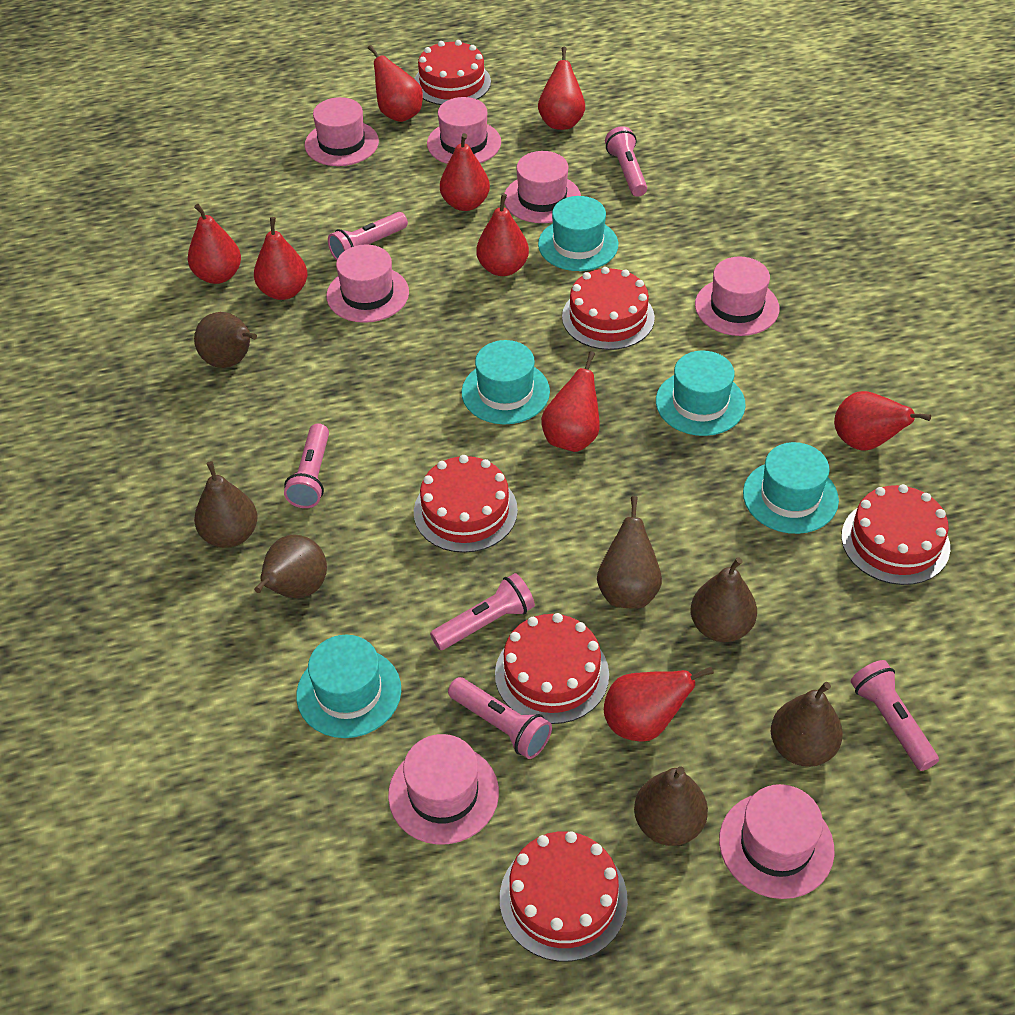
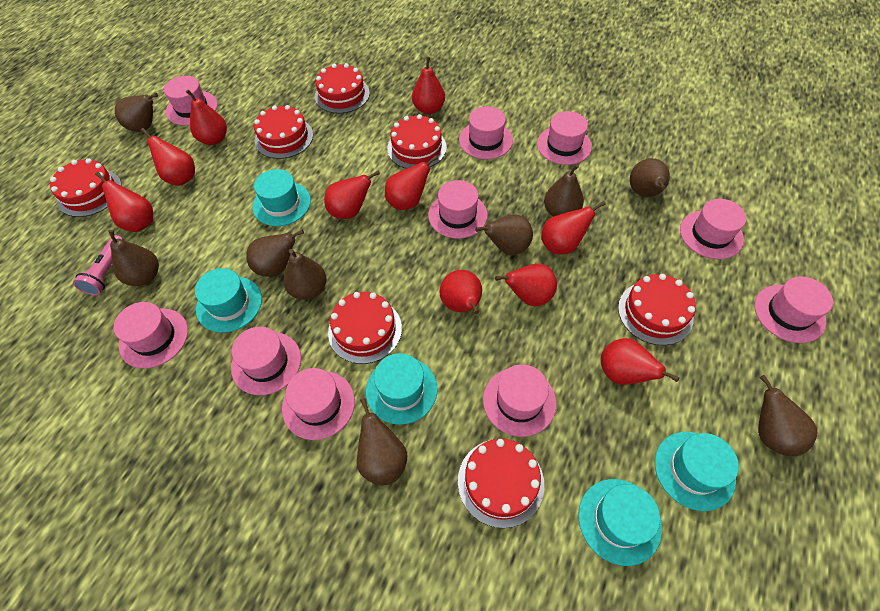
brown pear: [194,312,257,368] [194,461,258,548] [254,535,327,598] [597,496,662,609] [634,766,708,846] [690,557,757,642] [771,682,843,767] = 7 -> [108,230,159,286] [115,93,158,132] [246,230,304,277] [283,249,326,300] [357,398,407,486] [475,214,533,255] [544,164,584,217] [630,158,670,197] [758,375,817,456] = 9
pink flashlight: [284,423,329,508] [328,212,408,260] [430,573,535,650] [448,677,552,759] [605,126,647,197] [851,660,939,771] = 6 -> [73,235,125,296] = 1
pink hat: [305,97,379,166] [326,245,409,323] [388,734,499,845] [427,97,501,164] [504,151,581,223] [695,257,779,336] [719,784,834,899] = 7 -> [114,302,188,368] [164,76,218,126] [231,327,301,395] [282,368,355,440] [428,180,488,239] [459,106,513,159] [483,364,556,437] [537,111,592,165] [680,199,746,259] [755,276,833,343] = 10
red cake: [414,40,491,105] [414,455,518,553] [495,613,609,724] [500,831,628,962] [562,267,655,350] [842,484,950,585] = 6 -> [50,158,122,217] [254,105,313,159] [315,63,370,113] [328,292,402,364] [387,114,447,169] [458,439,544,528] [618,274,696,345] = 7
red pear: [188,204,241,284] [254,217,308,300] [368,45,423,122] [440,133,490,211] [476,193,529,276] [538,47,585,130] [541,351,600,452] [604,667,714,742] [834,391,931,451] = 9 -> [95,172,153,232] [141,128,195,186] [186,89,227,145] [324,171,380,219] [385,155,438,210] [412,57,445,114] [439,270,482,314] [495,264,557,306] [541,201,606,254] [601,338,680,385] = 10

